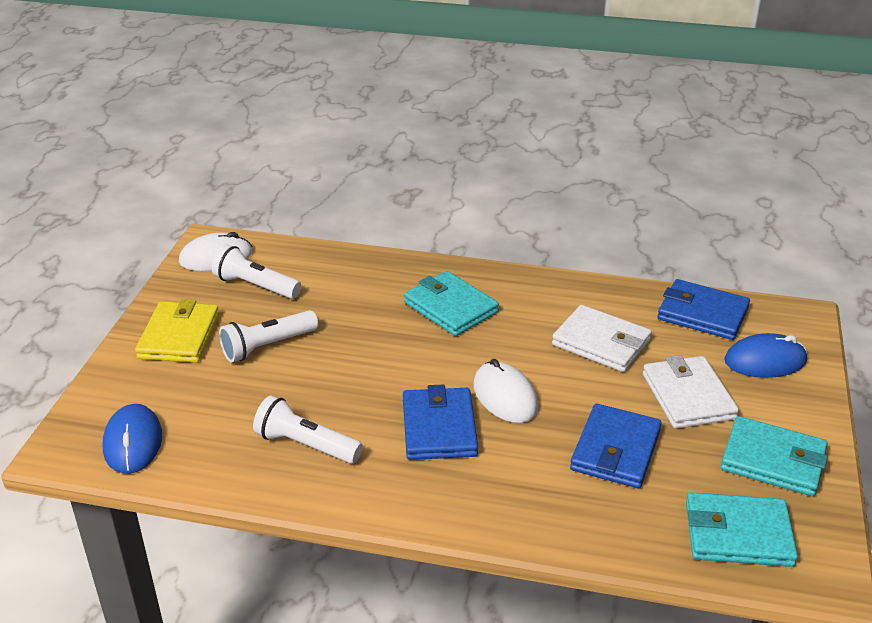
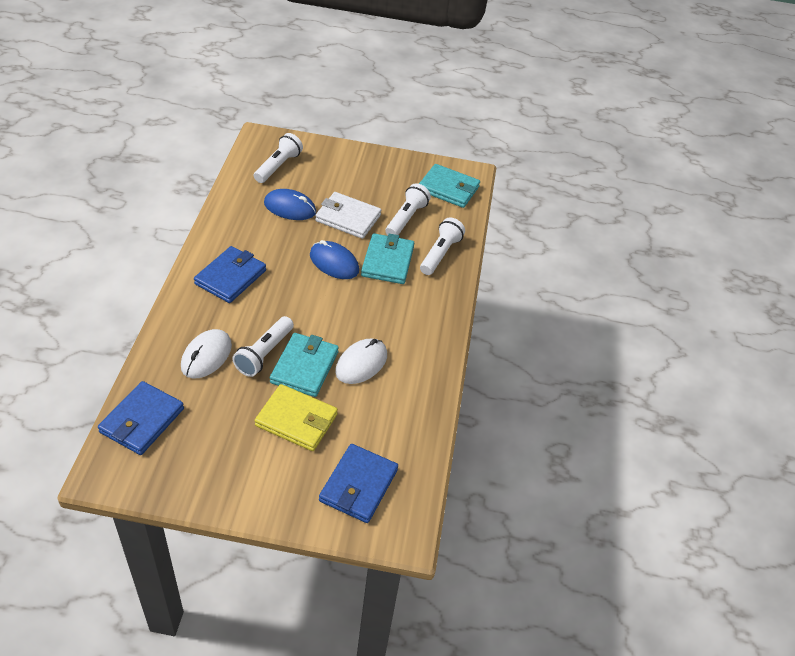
white flashlight: [212,245,301,299] [219,310,318,362] [253,395,363,464] = 3 -> [232,316,294,377] [254,133,303,183] [385,183,431,235] [420,218,465,275] = 4
white wallet: [552,305,652,372] [643,355,739,429] = 2 -> [315,192,381,239] = 1

